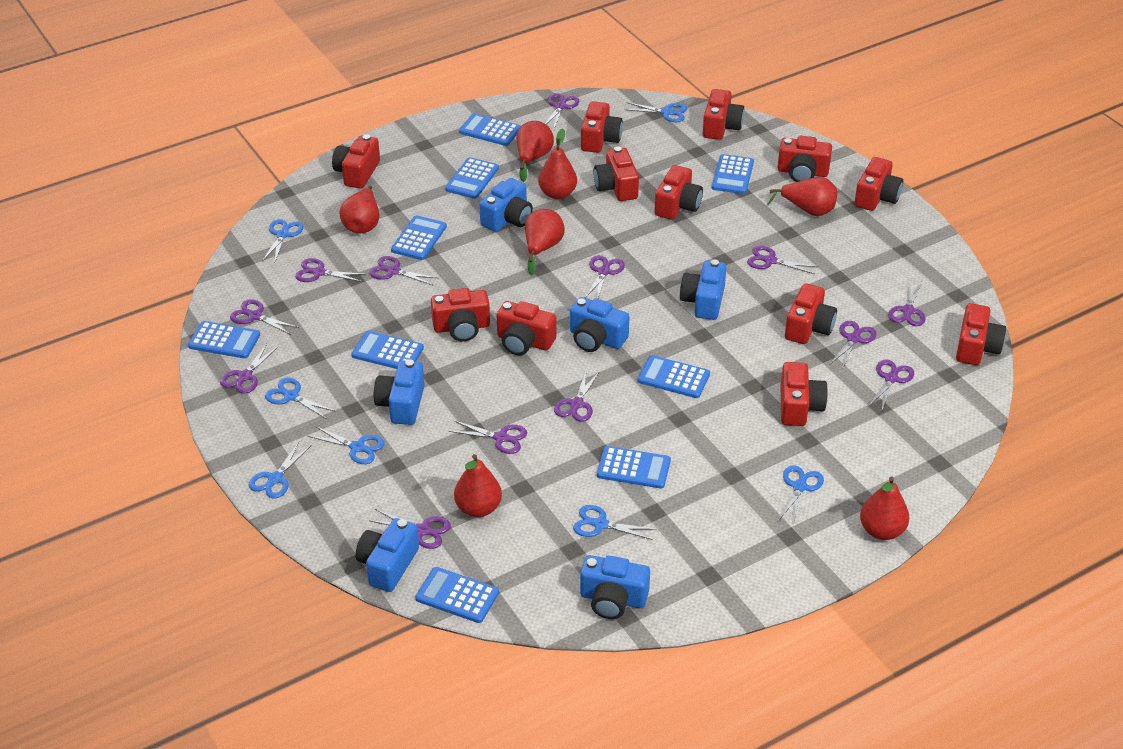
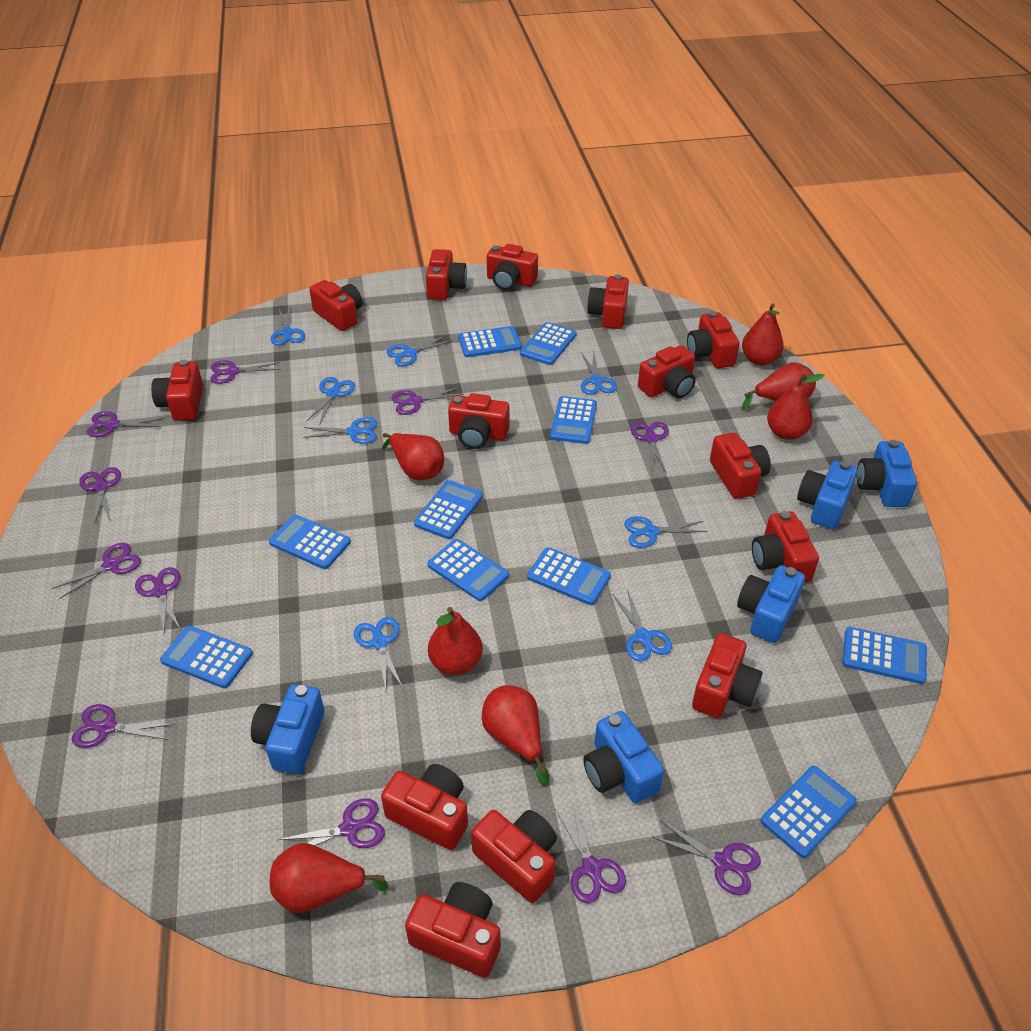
blue calculator: [188,321,260,358] [351,331,424,369] [391,215,447,260] [415,567,499,623] [445,157,499,199] [459,113,521,146] [597,446,671,489] [638,355,710,398] [712,154,754,194] = 9 -> [160,626,253,688] [269,515,351,569] [414,480,483,539] [427,539,509,601] [458,326,522,357] [520,322,576,365] [527,547,611,605] [550,396,597,444] [761,766,857,858] [842,627,927,684] = 10
blue camera: [356,518,419,592] [374,359,425,425] [479,178,533,232] [570,297,629,352] [580,555,650,619] [680,259,727,320] = 6 -> [251,684,324,774] [583,711,664,803] [737,565,805,643] [797,461,858,529] [856,440,917,507] = 5
blue scissors: [249,442,311,499] [262,219,304,264] [265,377,336,419] [308,426,385,464] [573,505,657,540] [624,102,688,122] [778,465,824,527] = 7 -> [271,307,305,345] [303,417,377,444] [307,377,355,425] [354,617,403,691] [386,335,454,367] [581,352,617,395] [612,589,672,661] [624,516,708,548] = 8
purple scissors: [220,343,279,394] [230,299,299,335] [295,258,367,282] [369,256,438,286] [369,509,451,549] [449,421,527,454] [545,93,580,129] [554,369,600,422] [585,255,625,299] [747,246,818,274] [829,321,877,369] [868,360,914,410] [888,281,926,326] = 13 -> [52,543,141,599] [72,704,174,748] [79,467,121,525] [87,411,164,437] [135,567,181,634] [210,361,281,384] [277,798,385,848] [391,387,464,415] [555,803,626,904] [631,422,669,472] [653,820,761,895] = 11
red camera: [332,134,380,189] [431,288,490,341] [497,301,556,355] [581,101,623,153] [593,146,639,201] [654,165,703,220] [703,89,744,140] [777,136,832,182] [781,362,828,426] [785,283,837,344] [854,157,903,211] [956,303,1006,365] = 12 -> [151,360,203,421] [309,280,362,331] [381,764,468,850] [405,882,501,978] [426,249,467,300] [448,393,510,449] [471,810,557,903] [487,244,538,290] [587,274,629,329] [638,345,696,398] [687,311,740,368] [692,633,762,718] [710,432,771,499] [752,511,819,583] = 14

